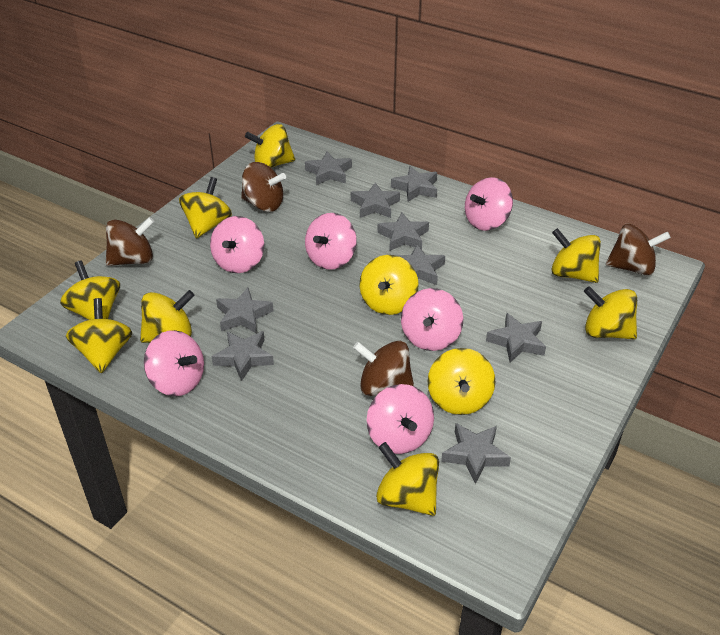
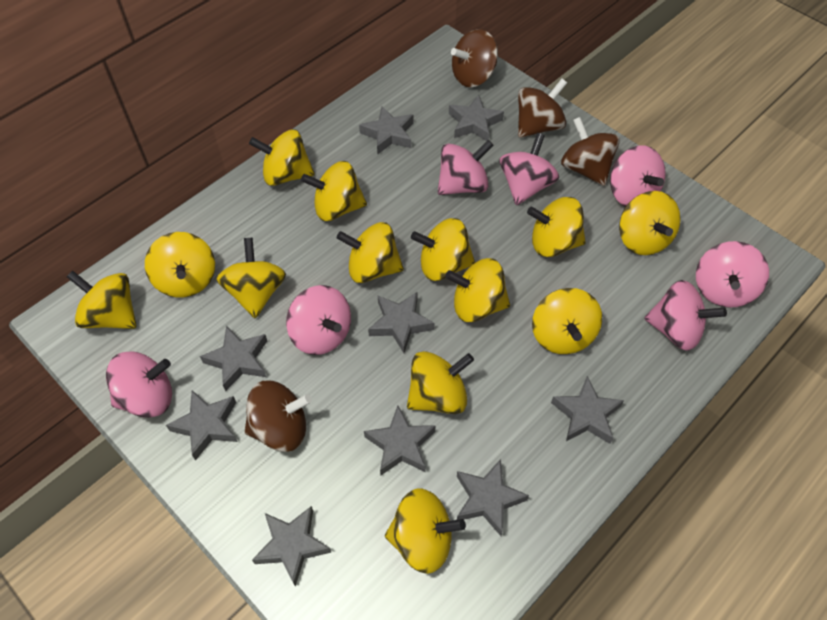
pink spinning top: [144,330,204,396] [210,216,264,273] [305,213,357,270] [367,384,434,454] [401,288,463,351] [465,177,513,231] = 6 -> [106,351,172,418] [286,285,351,355] [438,140,494,195] [499,133,559,205] [610,145,666,207] [644,280,727,351] [696,241,769,307] = 7
yellow spinning top: [60,260,120,320] [66,298,132,373] [140,290,195,343] [179,177,232,238] [245,124,295,168] [359,255,419,315] [376,442,439,516] [428,348,495,415] [552,228,601,283] [584,286,637,339] = 10 -> [67,271,137,329] [145,232,215,297] [216,238,286,318] [249,129,315,186] [301,161,367,221] [337,222,404,283] [385,488,466,574] [407,351,474,414] [411,218,475,281] [445,258,510,322] [527,197,586,257] [532,288,603,354] [619,191,681,255] = 13

